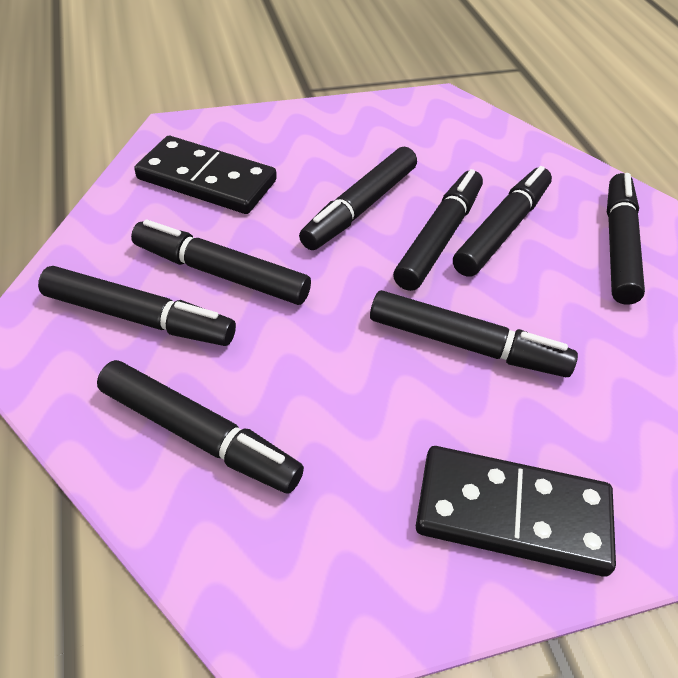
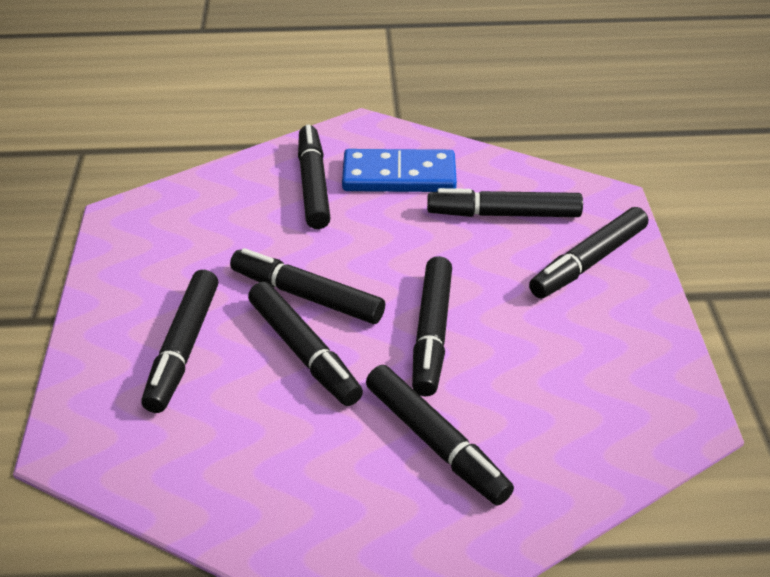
black domino: [134,136,277,214] [416,446,616,577] = 2 -> none = 0
blue domino: none = 0 -> [342,149,457,192] = 1

